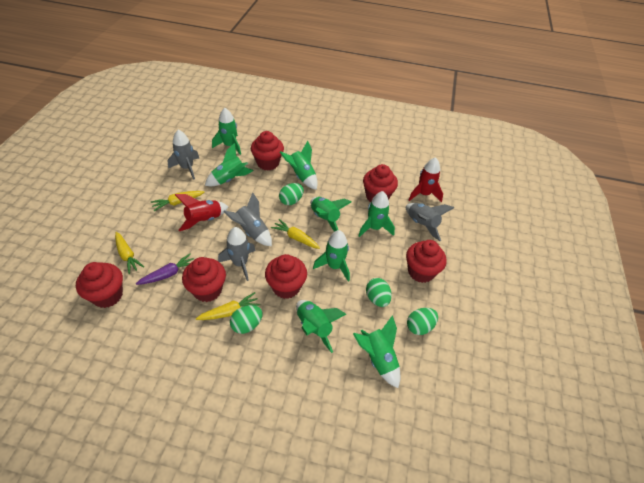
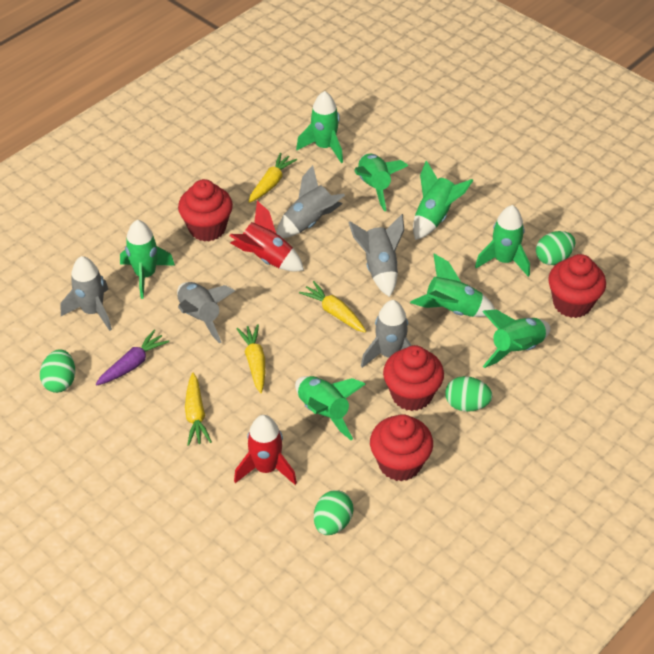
grey rocket: [168,130,199,180] [218,227,256,281] [223,192,272,246] [406,203,454,241] = 4 -> [60,256,112,331] [177,282,235,343] [276,165,345,238] [348,214,404,297] [361,300,412,368] = 5
red cupcake: [76,262,123,308] [182,257,226,302] [251,131,284,171] [265,254,307,299] [363,164,398,202] [406,240,447,283] = 6 -> [178,179,233,242] [370,414,433,482] [383,345,444,411] [548,254,606,318] = 4

